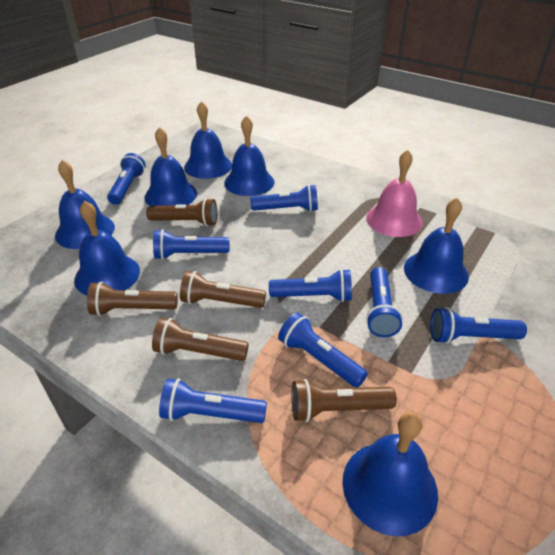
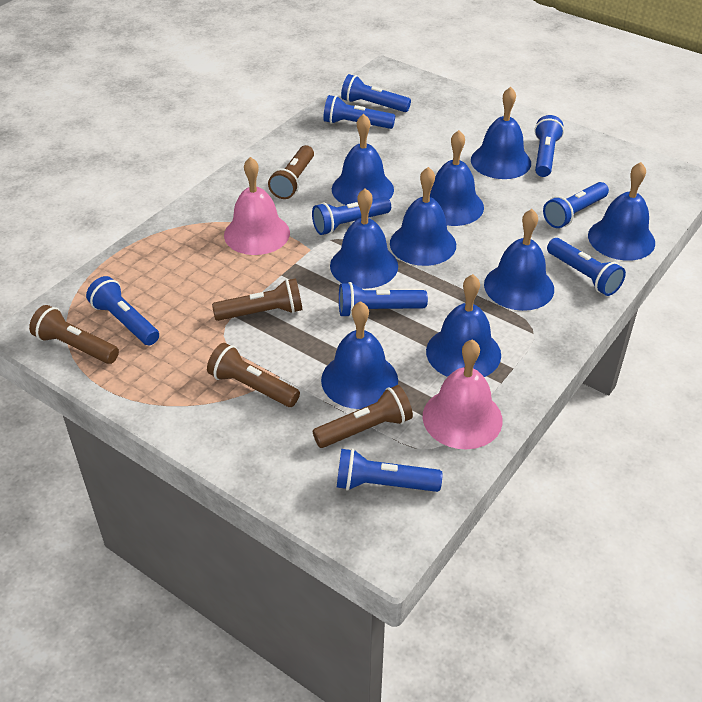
blue bell: [55,160,115,249] [74,201,140,295] [144,127,197,206] [184,101,232,179] [224,115,274,196] [342,412,438,536] [404,198,469,294] = 7 -> [321,301,398,409] [330,188,398,289] [332,114,394,205] [390,167,456,266] [426,274,501,377] [430,130,484,226] [471,87,531,179] [484,209,554,311] [588,162,655,261] = 9
blue flashlight: [107,153,146,205] [153,229,229,260] [159,378,267,423] [250,185,318,212] [269,269,352,302] [278,312,368,388] [366,267,403,337] [430,307,527,344] = 8 -> [86,276,159,345] [312,197,391,235] [323,95,395,129] [337,448,442,492] [339,282,428,318] [341,74,411,112] [534,115,564,177] [543,182,609,228] [547,238,626,296] = 9
pink bell: [366,150,423,237] = 1 -> [224,157,290,255] [423,339,503,449] = 2

